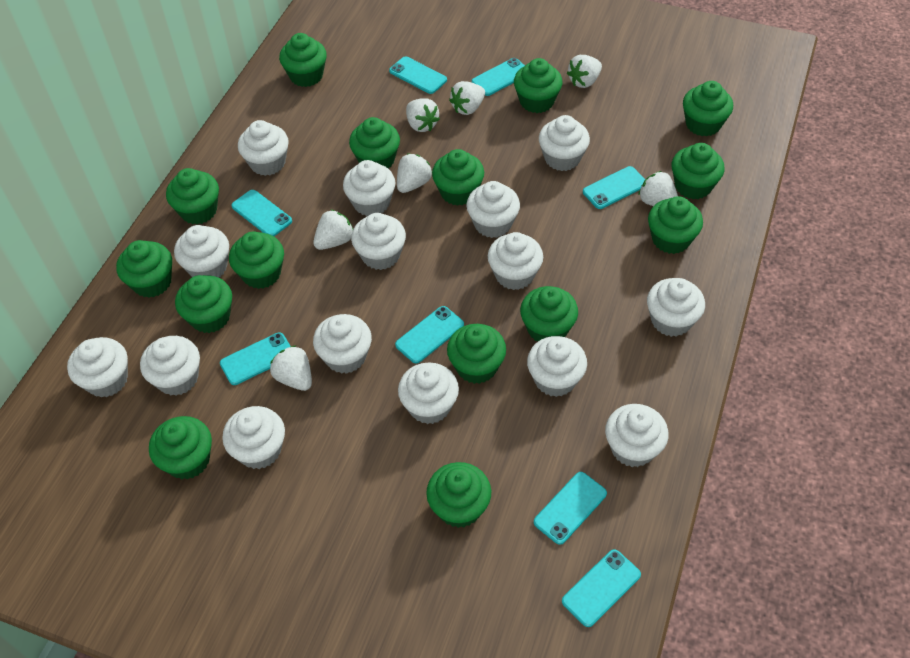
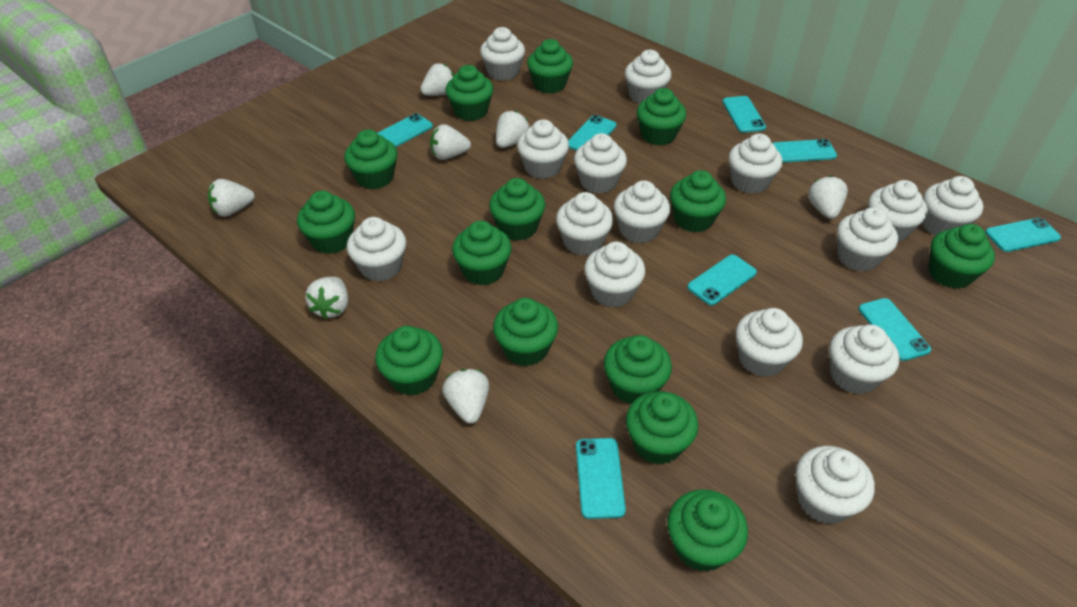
green cupcake: [116,240,172,298] [149,416,212,480] [166,168,219,224] [175,275,232,333] [229,231,284,289] [279,33,327,87] [349,117,400,169] [426,462,491,528] [432,149,484,206] [447,324,506,384] [514,58,562,113] [520,286,578,341] [648,196,703,254] [672,143,725,200] [683,81,733,137] = 15 -> [297,191,355,254] [344,129,397,189] [375,326,443,396] [446,65,493,121] [452,221,512,285] [489,178,545,241] [493,298,558,366] [527,39,573,93] [604,335,672,404] [626,391,698,465] [637,88,686,146] [667,489,748,572] [670,170,726,232] [929,224,995,289] = 14

